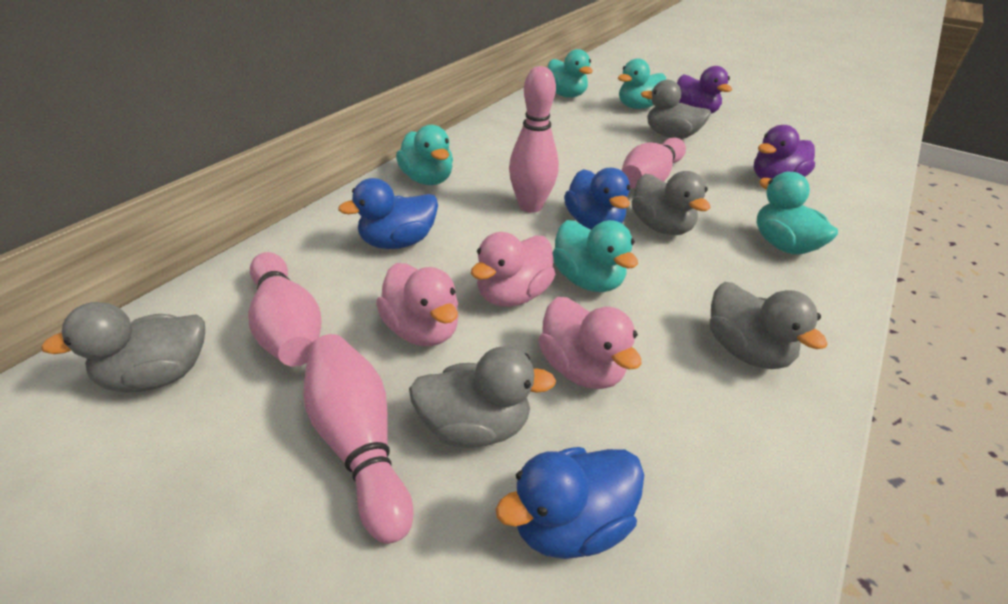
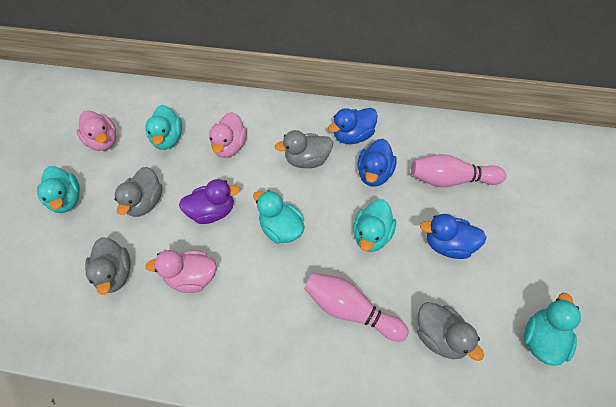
grey duck: [41,302,205,393] [409,346,556,448] [632,171,711,235] [641,80,711,139] [710,282,828,369] = 5 -> [85,237,131,295] [115,167,162,217] [275,130,333,168] [417,302,484,361] = 4
pink bowling pin: [248,252,321,367] [303,334,413,544] [509,66,559,213] [622,138,686,189] = 4 -> [304,273,409,342] [411,154,506,187] = 2
purple duck: [677,66,732,114] [753,125,815,179] = 2 -> [179,179,240,224] = 1

